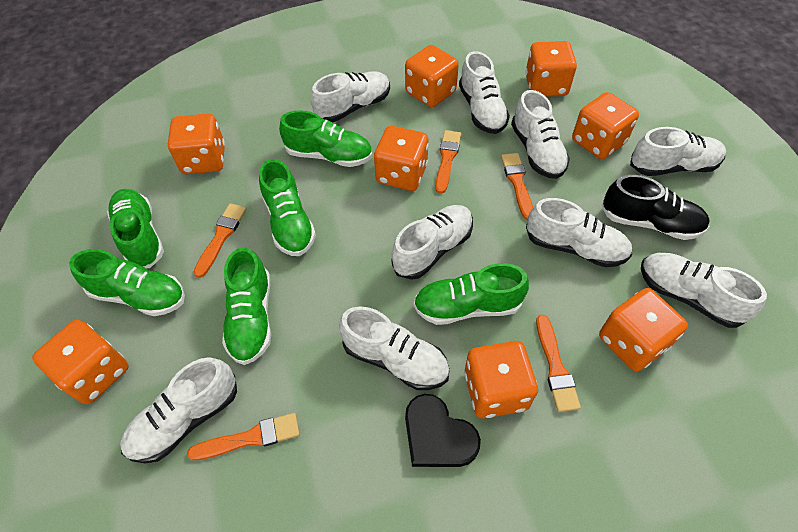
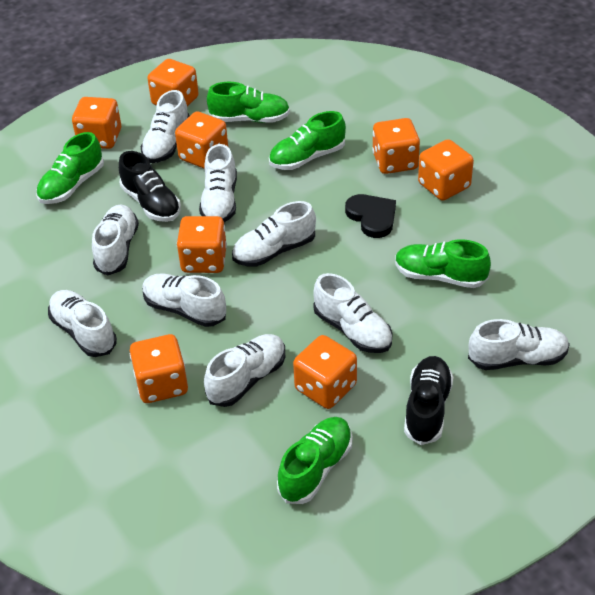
black shoe: [602,175,710,240] = 1 -> [119,151,181,222] [404,356,454,445] = 2
green shoe: [69,249,185,316] [107,189,164,268] [222,247,271,365] [259,159,316,256] [279,110,372,167] [413,263,529,325] = 6 -> [36,132,104,204] [207,82,290,123] [269,111,346,170] [277,417,352,504] [395,239,491,288] = 5
orange brush: [187,413,300,460] [194,203,246,278] [435,130,461,194] [501,153,533,220] [536,315,581,412] = 5 -> none = 0

